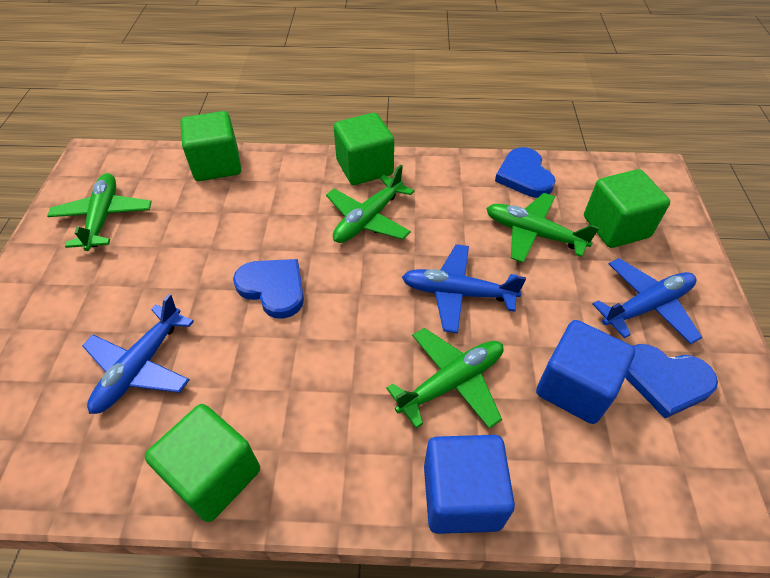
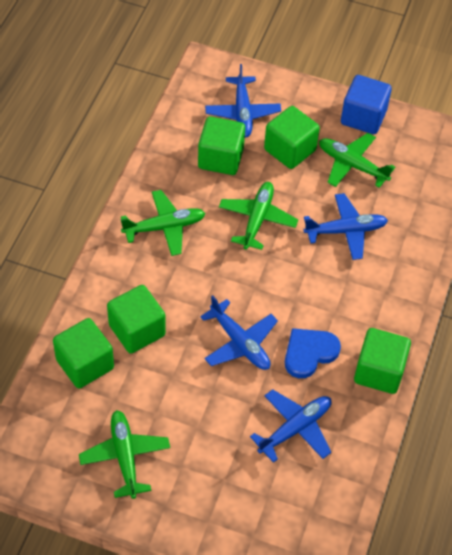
blue cube: [424,435,515,534] [536,320,635,424] = 2 -> [341,75,392,134] = 1
blue heart: [233,259,304,319] [495,147,555,198] [625,344,718,418] = 3 -> [285,328,341,378] = 1
blue plane: [82,294,194,414] [402,244,526,333] [592,258,702,344] = 3 -> [200,295,278,370] [205,64,281,137] [250,389,331,463] [303,193,388,260] = 4
green cube: [145,404,260,522] [181,111,241,181] [334,113,394,185] [584,169,670,248] = 4 -> [53,318,114,388] [107,285,166,354] [198,116,245,175] [264,106,320,169] [354,328,411,394] = 5

